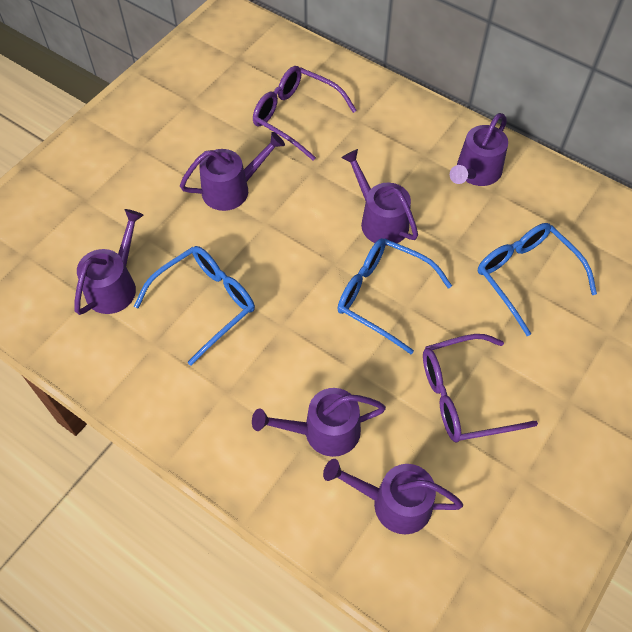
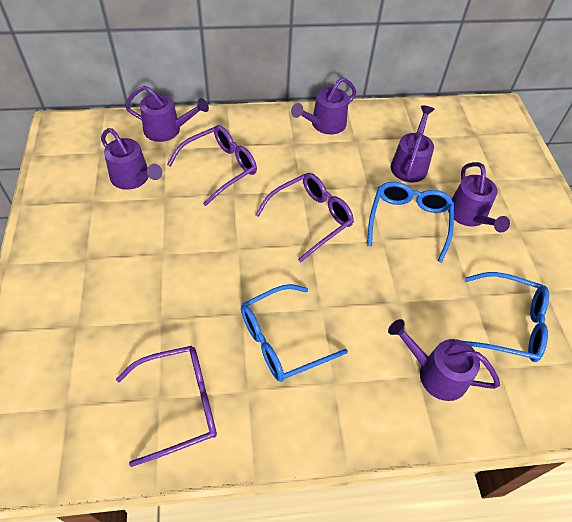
purple glasses: [253,66,357,161] [423,334,538,442] = 2 -> [116,346,217,467] [167,125,257,206] [255,173,354,262] = 3

